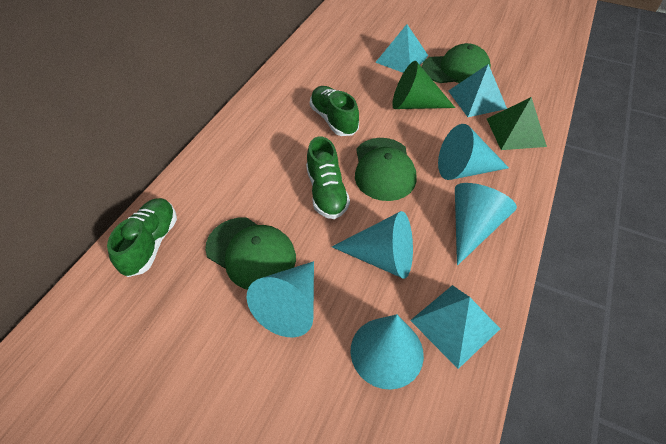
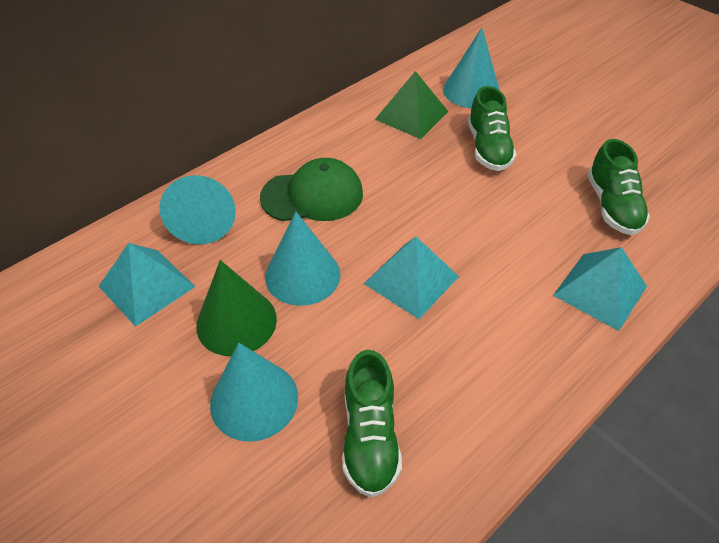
green cap: [205,218,296,290] [355,138,416,201] [422,43,491,83] = 3 -> [260,158,363,221] = 1
turquoise cone: [247,261,314,337] [332,211,413,279] [350,314,424,390] [438,124,509,180] [455,183,517,266] = 5 -> [159,175,236,245] [210,343,298,442] [265,212,341,306] [443,28,500,108] = 4

